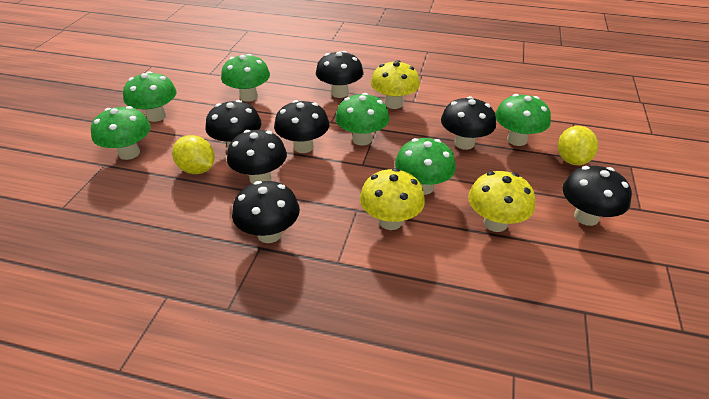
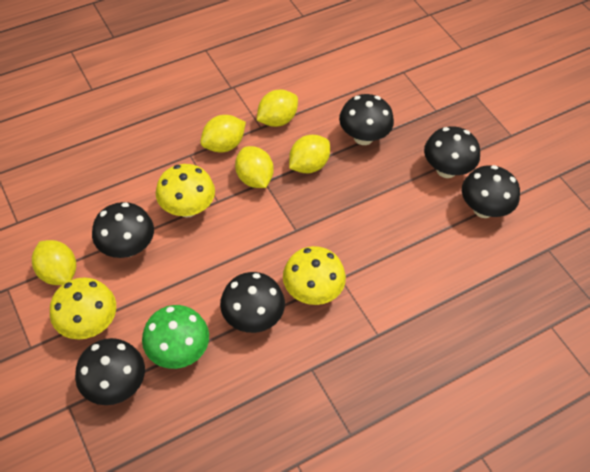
black mushroom: [206,100,261,149] [227,130,287,184] [232,181,300,243] [274,100,329,153] [316,51,363,98] [441,96,496,150] [562,165,632,226] = 7 -> [75,338,145,405] [92,202,154,258] [220,272,285,333] [339,94,394,145] [424,126,480,178] [462,165,520,218] = 6
green mushroom: [91,106,151,160] [123,71,177,122] [221,54,270,102] [335,93,389,145] [395,138,456,195] [495,94,551,146] = 6 -> [142,305,209,369] = 1
yellow lemon: [172,135,215,174] [558,126,598,165] = 2 -> [32,240,76,285] [200,115,246,153] [235,146,274,188] [257,90,298,127] [289,135,330,174] = 5

